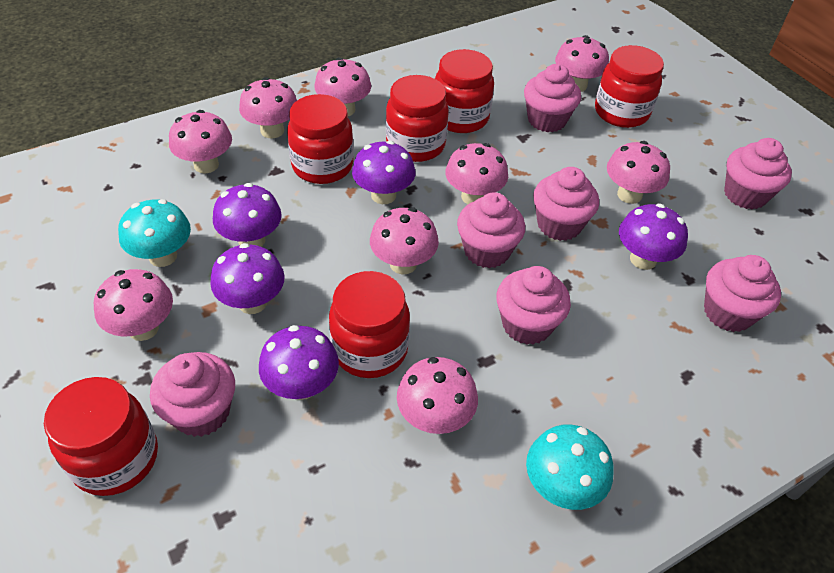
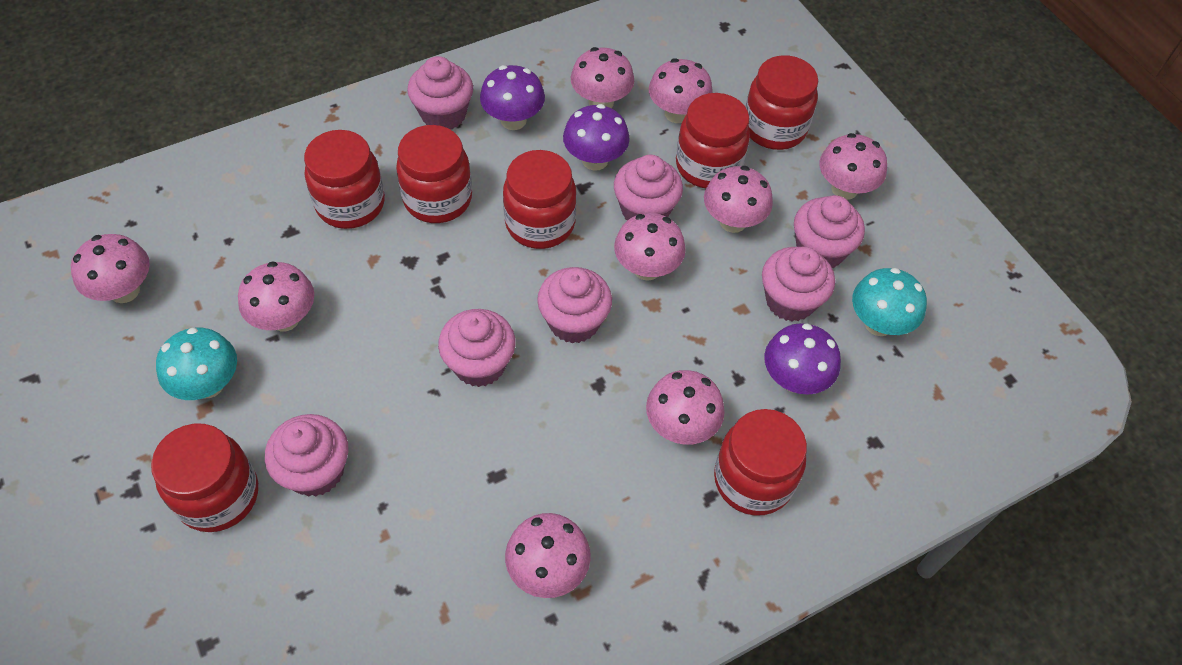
purple mushroom: [210,243,285,314] [213,183,282,247] [259,325,339,400] [352,141,415,204] [619,204,688,270] = 5 -> [480,65,545,130] [563,104,630,171] [765,323,841,394] = 3
red jar: [44,377,158,496] [287,94,354,184] [329,271,410,378] [386,75,449,162] [435,49,494,133] [595,45,664,128] = 6 -> [151,424,258,532] [304,130,385,229] [396,125,472,223] [503,150,576,249] [676,93,750,188] [714,409,807,516] [745,55,818,150] = 7

